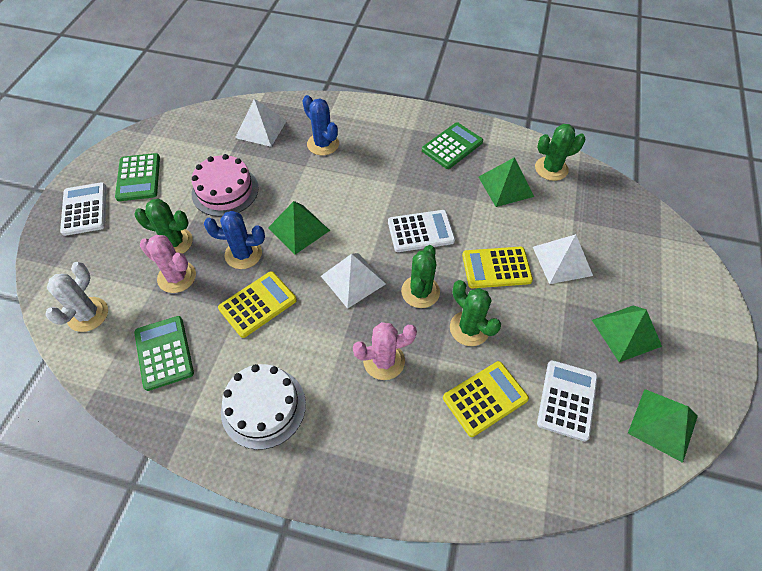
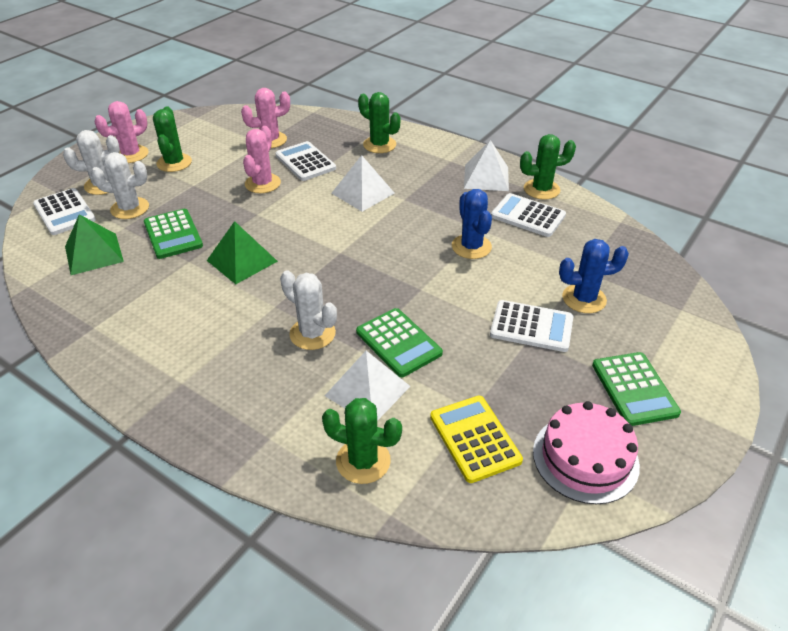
green pyramid: [268,201,330,254] [479,157,534,207] [592,305,662,362] [628,389,698,463] = 4 -> [65,214,124,275] [207,221,278,284] = 2
pink cactus: [140,235,196,293] [353,322,417,380] = 2 -> [94,101,149,163] [241,88,290,148] [243,126,281,193] = 3
white cactus: [45,262,108,332] = 1 -> [63,130,120,195] [91,152,149,219] [280,270,337,350] = 3
white cake: [221,364,306,450] = 1 -> none = 0
white calculator: [60,182,106,236] [388,210,455,252] [537,360,598,441] = 3 -> [33,188,96,235] [275,141,336,181] [490,300,573,352] [491,193,566,237] = 4
yellow calculator: [218,271,297,338] [443,361,529,437] [462,247,533,288] = 3 -> [430,396,523,483] = 1

